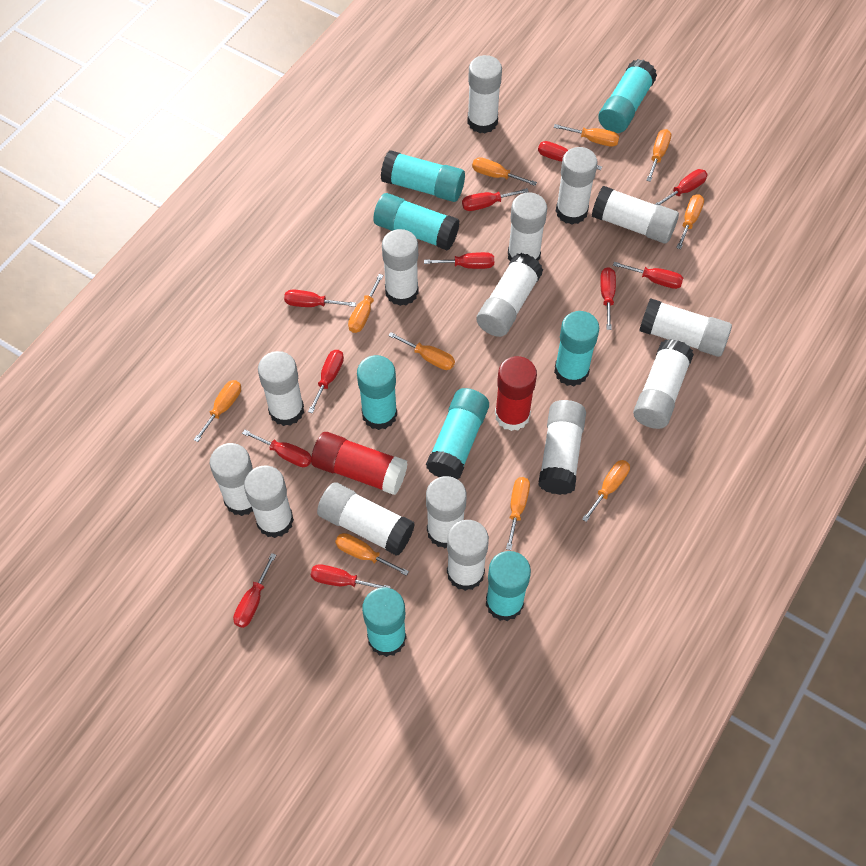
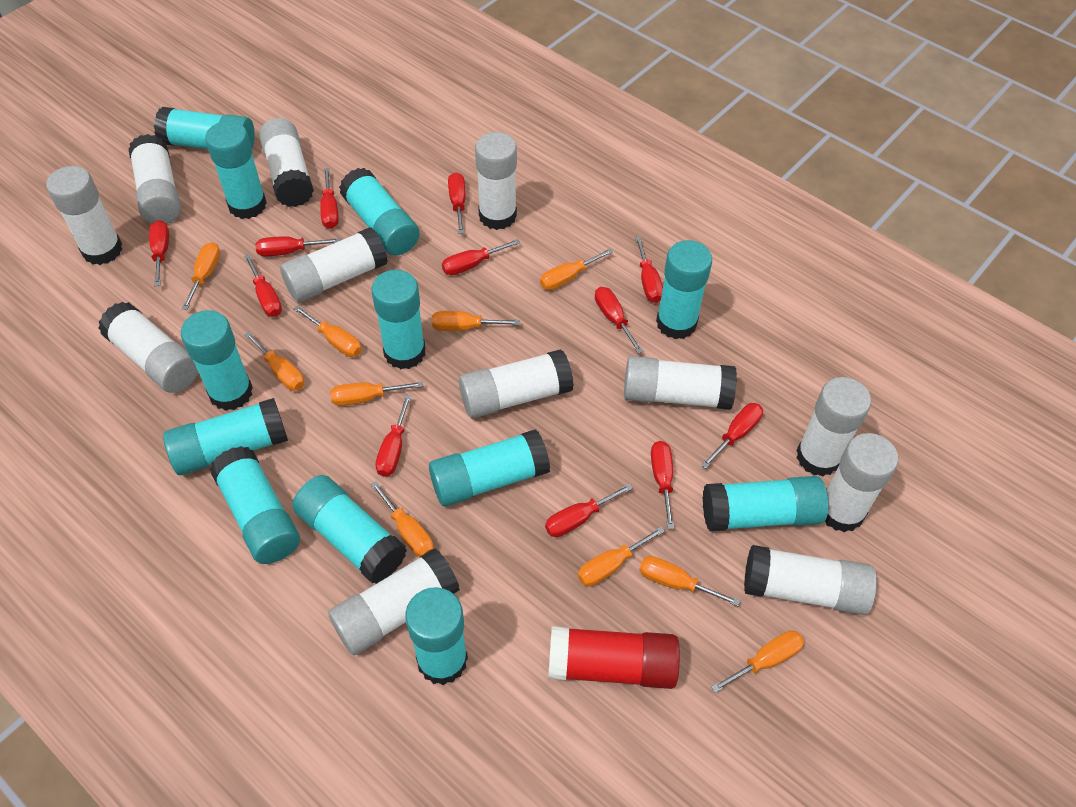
red glue stick: [311,432,408,495] [495,356,537,431] = 2 -> [548,626,680,689] = 1
red screwdriver: [233,553,276,628] [242,430,311,467] [284,289,356,307] [308,350,344,413] [311,564,391,588] [424,252,494,269] [462,188,529,211] [538,141,602,170] [600,267,616,330] [613,262,683,289] [655,169,707,206] = 11 -> [149,220,169,286] [244,254,282,317] [255,236,340,256] [320,168,339,229] [375,395,411,477] [442,239,520,275] [448,172,466,234] [545,483,633,537] [595,287,643,354] [635,236,663,303] [651,441,674,529] [701,403,763,469] = 12
turquoise glue stick: [357,355,397,430] [362,588,406,657] [373,193,460,251] [381,150,465,202] [426,388,489,479] [486,551,531,621] [554,311,599,386] [598,59,657,133] = 8 -> [154,107,255,149] [163,398,288,475] [181,310,253,411] [205,121,267,219] [210,446,300,564] [293,475,407,584] [339,168,420,256] [371,270,426,369] [405,587,468,685] [429,429,550,506] [656,240,712,339] [703,476,828,532] = 12
white glue stick: [210,443,253,516] [244,465,294,538] [258,351,304,426] [317,482,415,556] [382,229,419,306] [426,476,467,548] [447,520,489,591] [467,55,502,134] [476,253,543,337] [508,192,547,261] [538,400,586,495] [556,147,597,225] [592,186,679,244] [633,339,694,429] [639,298,732,357] = 15 -> [46,166,123,265] [98,301,198,393] [128,134,181,224] [259,118,314,207] [280,227,388,302] [328,548,460,655] [459,349,574,418] [475,132,517,230] [624,356,737,410] [744,545,877,615] [796,377,871,477] [825,433,898,532] = 12

